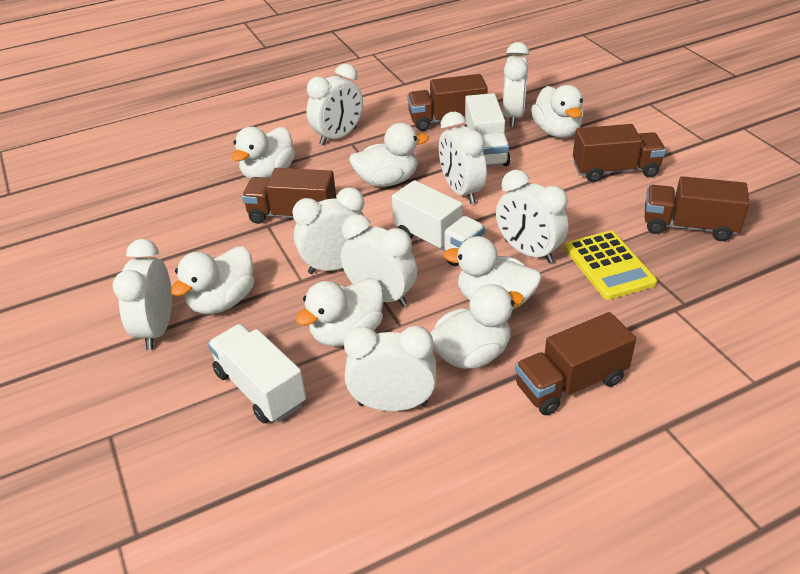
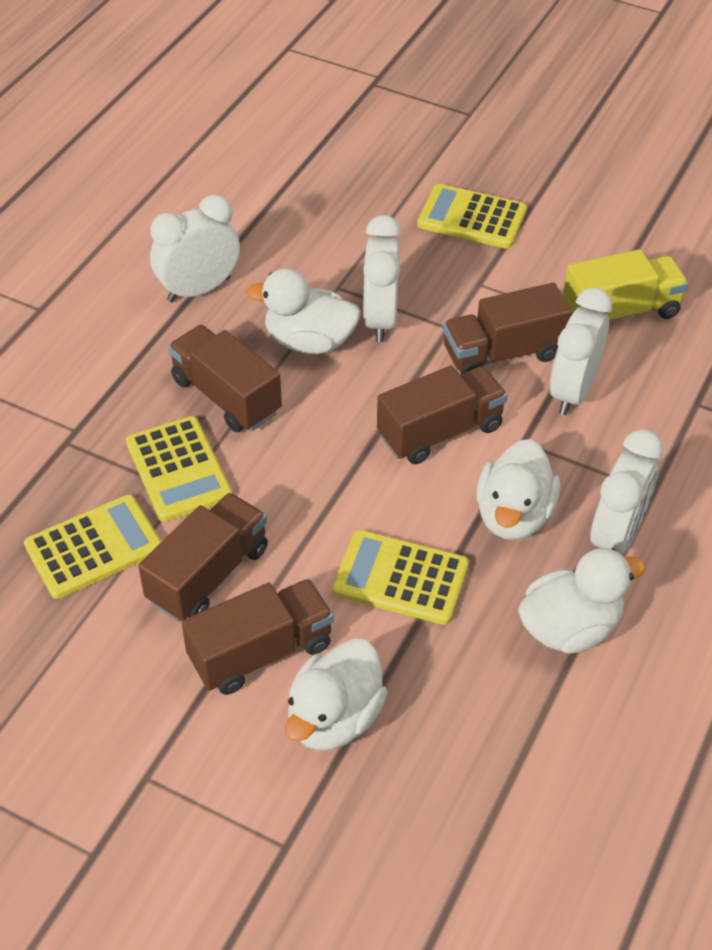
white clock: [113,239,172,350] [292,187,370,274] [306,64,363,145] [341,214,417,307] [344,326,436,411] [439,112,487,204] [496,170,569,263] [503,42,529,127] = 8 -> [150,195,240,302] [363,215,401,342] [550,287,612,415] [590,429,663,554] = 4
white duck: [170,246,254,314] [232,126,295,179] [295,278,384,347] [349,123,429,187] [430,284,524,369] [443,236,542,309] [531,85,584,138] = 7 -> [246,269,361,354] [285,639,387,751] [476,439,560,540] [518,548,646,654] = 4
white truck: [208,324,306,423] [392,180,485,266] [465,93,510,166] = 3 -> none = 0
yellow calculator: [564,231,657,300] = 1 -> [24,495,162,599] [126,416,232,522] [332,530,469,625] [417,184,527,249] = 4
yellow truck: none = 0 -> [563,249,689,321] = 1

